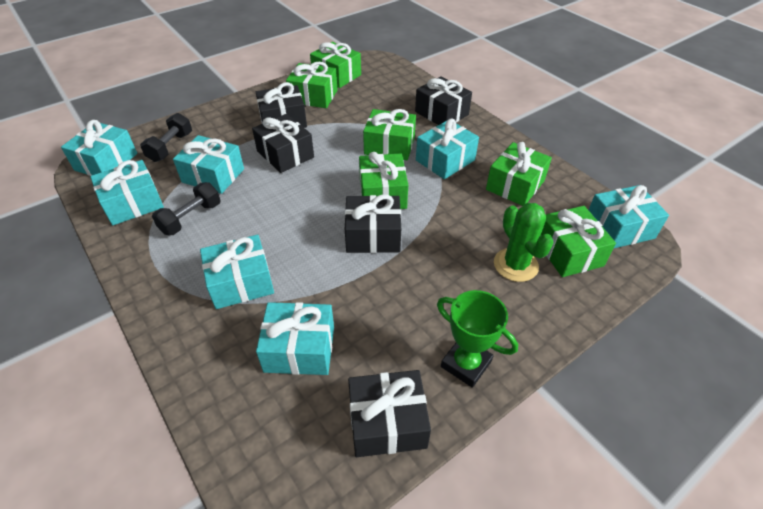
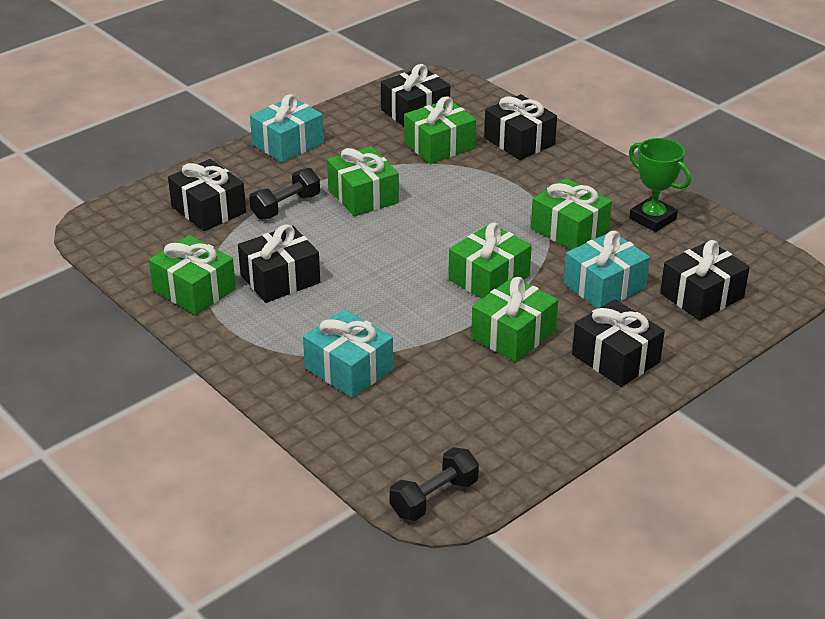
black gift: [252,114,314,173] [256,82,307,128] [345,194,401,253] [348,370,431,457] [415,76,472,125] = 5 -> [168,159,246,231] [238,224,320,303] [381,64,450,126] [484,94,557,160] [572,299,665,387] [660,240,750,321] = 6
green cactus: [494,203,554,282] = 1 -> none = 0
turquoise gift: [61,120,137,176] [90,160,164,225] [173,135,244,194] [200,235,274,309] [256,302,334,375] [416,119,479,179] [589,185,669,248] = 7 -> [250,94,324,163] [303,309,393,398] [564,231,650,309] = 3

